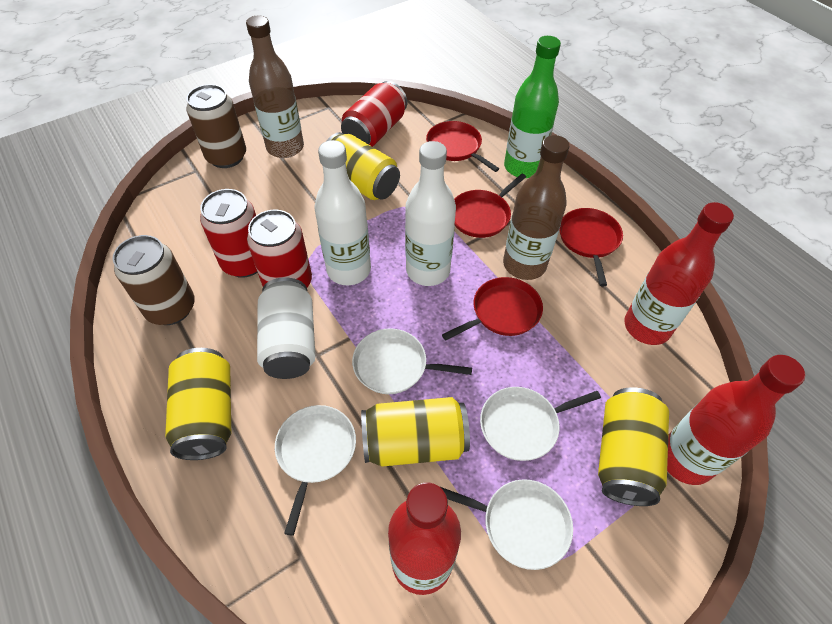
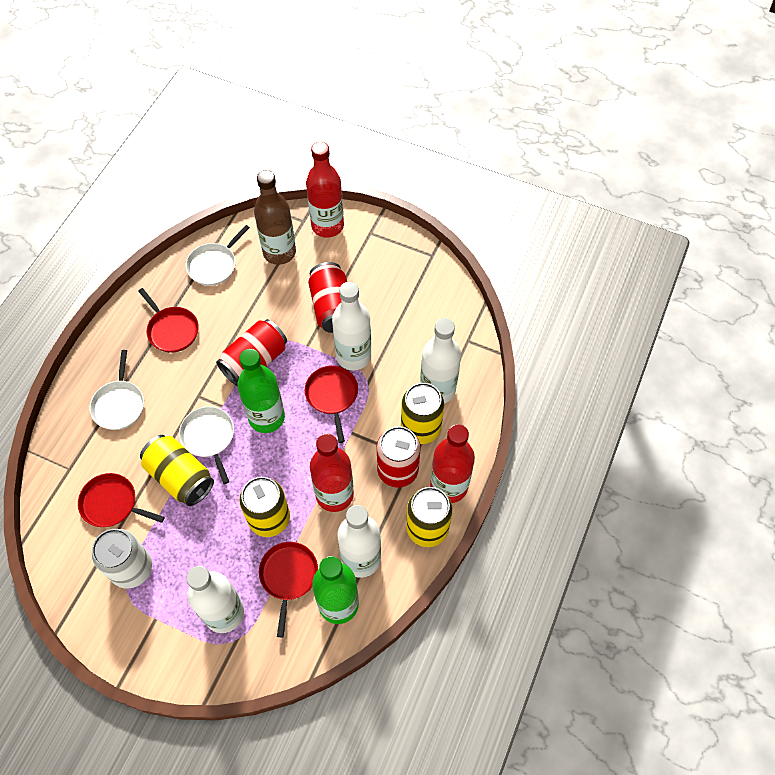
brown bottle: [246,15,304,158] [503,135,570,280] = 2 -> [254,170,296,265] = 1
brown can: [113,235,195,325] [186,84,246,168] = 2 -> none = 0
green bottle: [504,36,561,178] = 1 -> [237,349,285,433] [312,556,359,624] = 2
white bottle: [314,140,371,285] [405,141,456,286] = 2 -> [186,566,244,633] [332,282,371,370] [337,505,381,578] [420,318,461,404] = 4
white pan: [275,405,356,536] [352,328,472,394] [439,479,573,570] [480,387,601,461] = 4 -> [89,350,144,430] [179,406,234,484] [186,225,250,286] = 3

